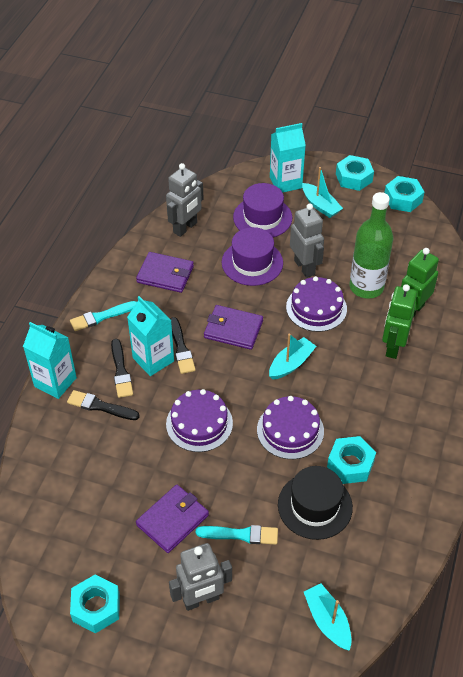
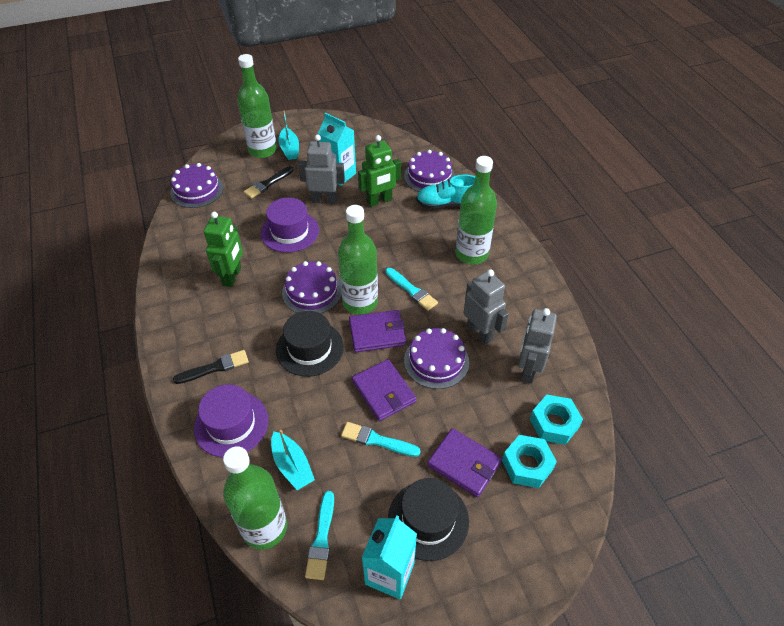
black brush: [67,390,140,420] [111,339,133,398] [170,317,196,374] = 3 -> [173,350,249,384] [244,166,294,199] = 2
black hat: [278,466,353,540] = 1 -> [276,311,344,377] [388,478,469,561] = 2
green bottle: [349,192,393,299] = 1 -> [223,446,287,550] [237,54,277,158] [338,205,378,315] [455,156,497,265] = 4
purple cake: [166,389,233,452] [257,396,324,459] [286,276,347,332] = 3 -> [170,163,223,208] [282,261,342,313] [404,150,455,192] [404,328,469,389] = 4
turquoise boat: [269,334,317,380] [302,167,343,218] [304,583,352,651] = 3 -> [271,430,315,490] [279,110,299,160] = 2
turquoise brush: [70,301,137,331] [196,525,278,545] = 2 -> [305,491,334,580] [341,422,421,457] [385,268,438,311] = 3
turquoise carton: [23,322,77,399] [127,296,174,376] [270,123,306,193] = 3 -> [318,113,356,186] [362,515,417,599] = 2
turquoise nut: [70,575,120,633] [327,436,376,484] [336,155,374,191] [385,176,425,212] = 4 -> [502,435,557,488] [530,395,583,445] = 2
turquoise shoe: none = 0 -> [416,175,475,209] = 1

